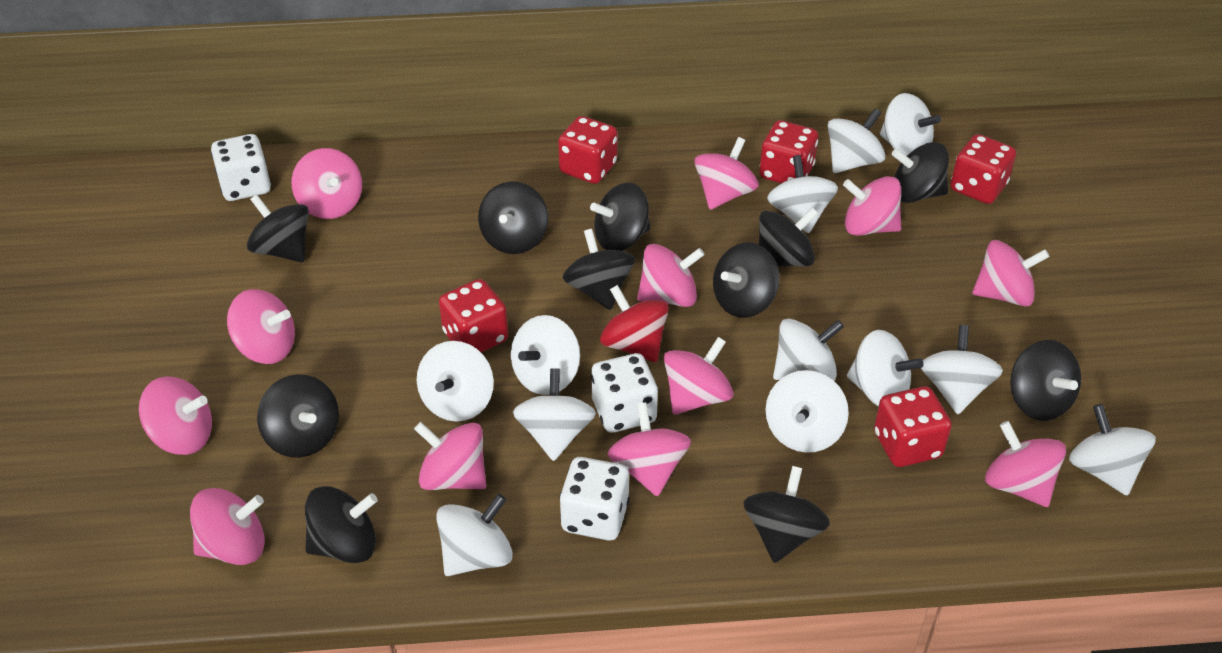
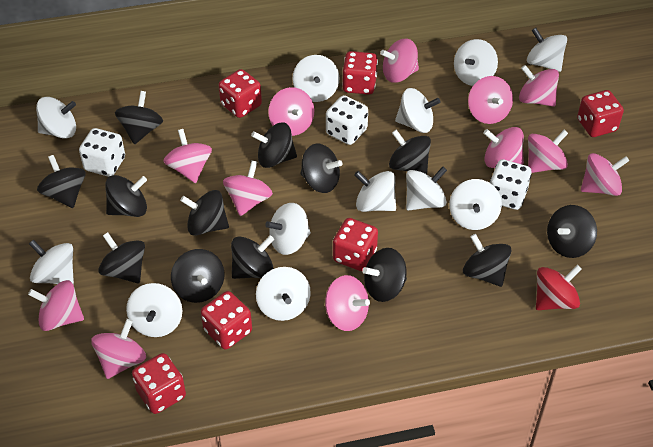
black spinning top: [247,195,309,262] [257,374,339,458] [305,486,378,563] [478,181,548,254] [563,229,635,310] [590,182,651,251] [713,243,780,318] [743,466,830,563] [759,207,819,267] [892,142,949,203] [1010,340,1081,421] = 11 -> [37,155,86,208] [98,232,145,283] [105,175,147,217] [115,91,163,145] [171,249,225,303] [180,190,229,236] [231,235,274,279] [251,122,297,168] [300,143,342,193] [362,248,407,302] [389,130,431,174] [463,234,512,287] [547,205,597,258] = 13
red dice: [439,279,508,352] [558,116,617,184] [759,120,818,184] [874,386,952,467] [951,134,1016,204] = 5 -> [132,353,186,414] [201,291,252,349] [219,69,262,118] [333,218,378,271] [342,51,378,95] [577,90,624,137] = 6

